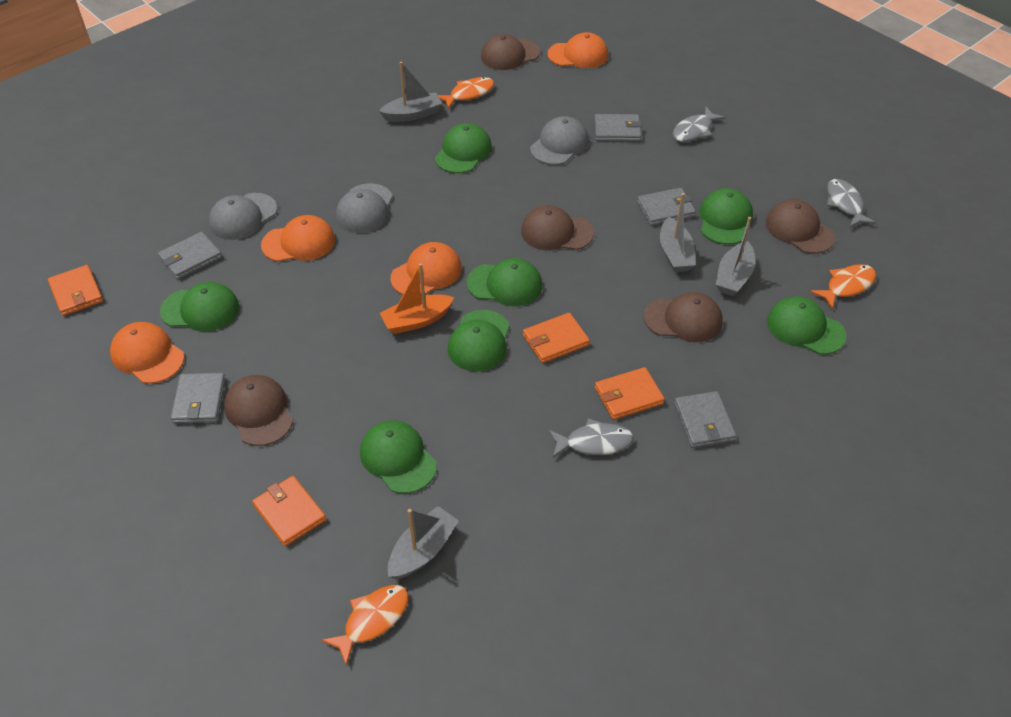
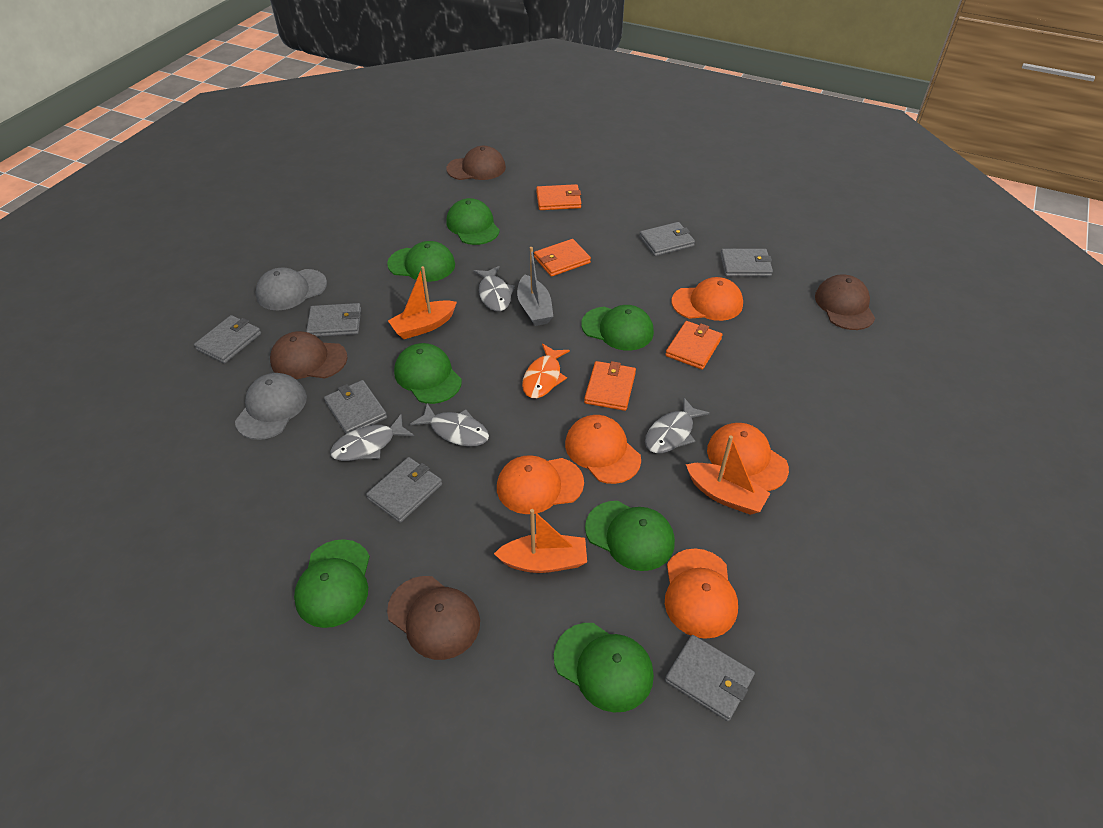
brown cap: [224,375,293,446] [481,34,540,70] [521,205,594,250] [644,292,723,342] [766,199,835,254] = 5 -> [270,331,348,379] [387,576,480,660] [446,146,506,180] [815,274,875,330] = 4
grey boat: [379,62,442,122] [388,506,459,579] [660,193,696,272] [716,217,755,296] = 4 -> [517,247,553,326] = 1
grey cap: [209,193,277,240] [336,183,393,233] [530,116,589,165] = 3 -> [235,373,307,440] [255,267,327,310] = 2
grey fish: [548,418,634,458] [673,107,726,142] [827,179,876,228] = 3 -> [330,415,414,461] [410,403,489,446] [474,266,515,311] [645,398,710,453] = 4
grey wallet: [158,232,222,279] [171,373,225,423] [594,114,642,141] [637,188,696,226] [675,391,736,448] = 5 -> [194,315,261,364] [306,303,361,337] [324,380,387,434] [366,457,442,523] [639,222,695,256] [665,635,755,721] [720,249,773,277] = 7
orange boat: [380,263,454,334] = 1 -> [388,266,457,339] [494,509,587,573] [686,435,771,515] = 3
orange cap: [110,322,184,384] [261,215,335,262] [391,242,462,296] [548,32,608,68] = 4 -> [497,455,584,514] [565,415,641,484] [665,549,738,639] [671,277,743,321] [707,423,789,491] = 5
orange fish: [321,585,408,666] [438,77,494,109] [810,264,876,309] = 3 -> [522,344,570,398] = 1

